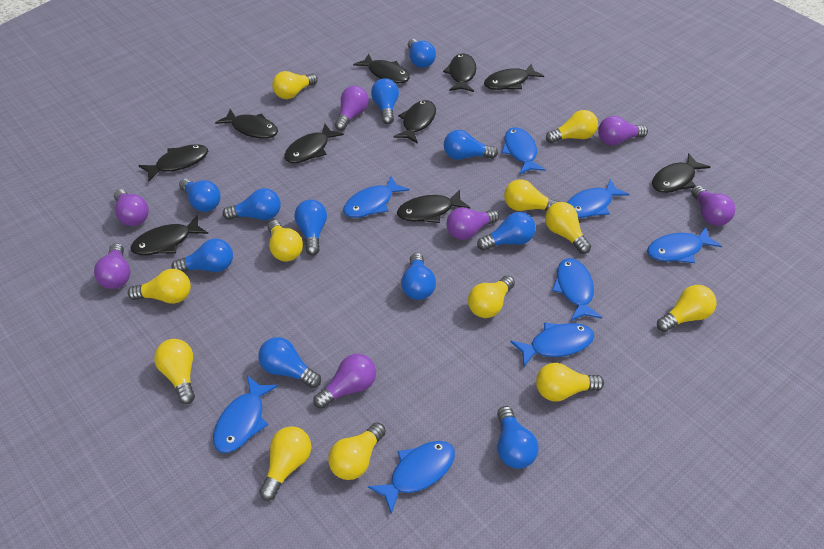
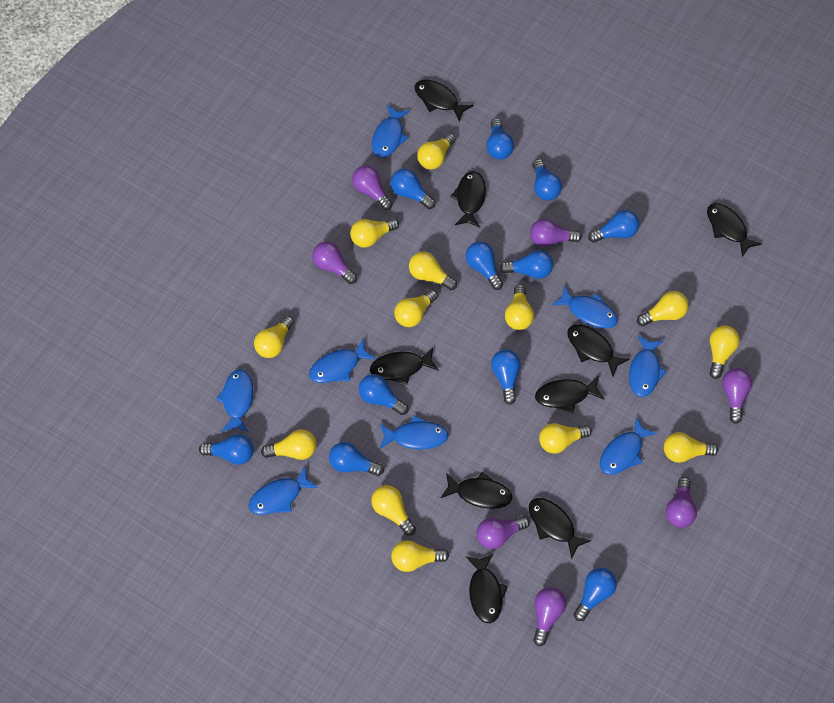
black fish: [131,215,208,255] [138,144,208,182] [215,109,278,139] [284,124,344,163] [353,54,410,83] [393,100,436,144] [397,189,470,223] [443,53,476,92] [484,64,544,90] [652,153,710,193] = 10 -> [370,348,439,384] [414,80,474,122] [441,472,512,509] [450,171,486,227] [466,553,508,623] [529,498,592,559] [535,375,605,413] [567,325,630,376] [707,203,762,257] = 9
yellow light bulb: [128,269,191,304] [154,339,195,404] [259,426,311,501] [268,220,303,262] [272,71,318,99] [328,422,386,480] [468,276,515,318] [504,179,559,211] [536,363,604,401] [545,202,591,254] [546,110,598,143] [657,285,716,332] = 12 -> [254,316,294,358] [261,429,316,460] [350,218,399,248] [371,485,416,535] [391,540,449,572] [394,289,438,327] [409,252,457,290] [417,133,456,169] [505,284,534,330] [539,423,592,454] [637,291,689,326] [664,432,718,463] [709,326,740,379] = 13

